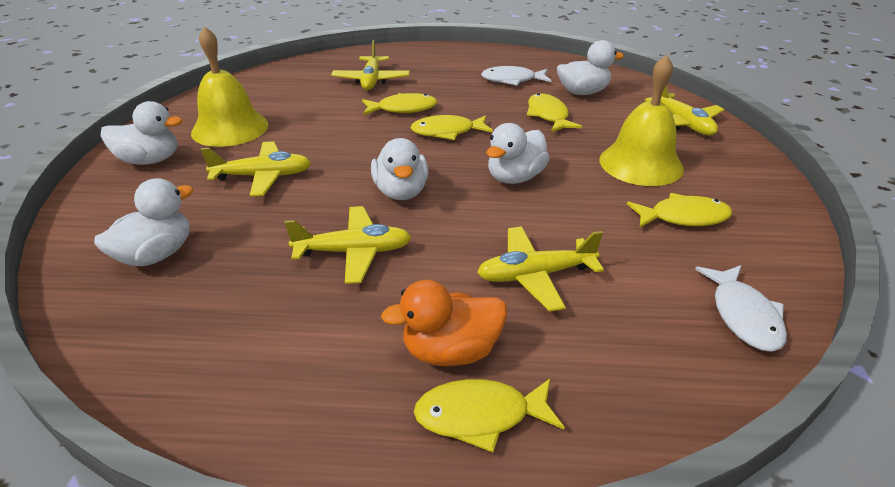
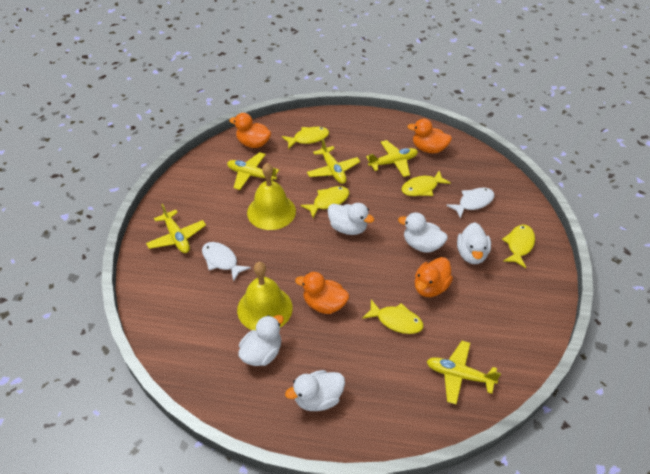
orange duck: [381,280,507,366] = 1 -> [229,113,271,148] [295,272,349,314] [407,118,452,153] [415,257,453,297] = 4

